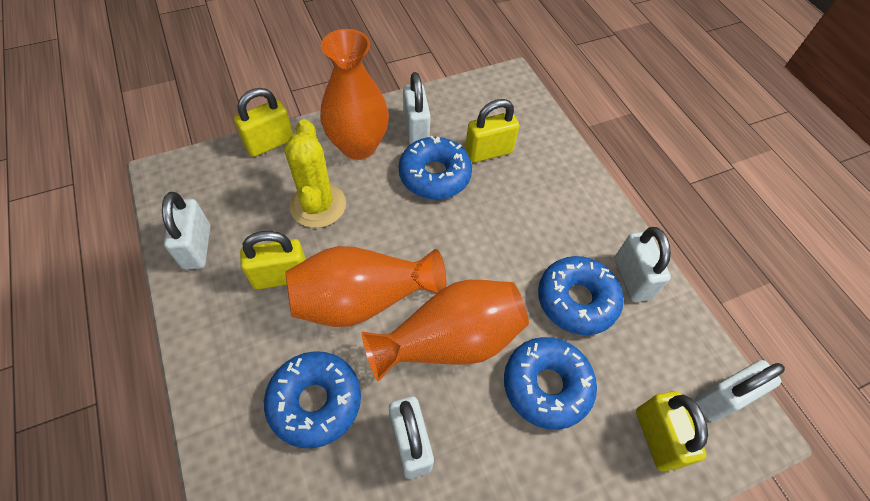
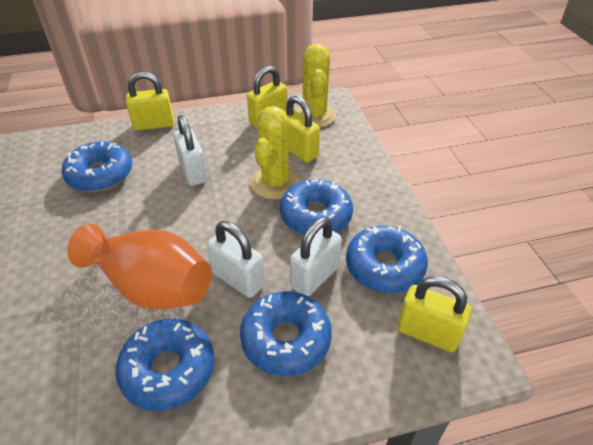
blue donut: [264,351,361,448] [399,136,472,199] [504,337,597,430] [538,256,624,335] = 4 -> [61,141,132,192] [115,319,214,411] [240,291,332,376] [280,179,353,235] [346,226,428,293] = 5
orange vase: [285,246,446,327] [320,29,389,160] [362,280,529,382] = 3 -> [67,224,212,310] = 1
white padlock: [162,192,210,270] [389,396,434,479] [403,72,431,145] [614,227,671,302] [694,360,785,421] = 5 -> [173,115,207,186] [207,221,265,298] [290,217,342,296] = 3
yellow cactus: [284,119,346,228] = 1 -> [250,106,300,200] [295,44,336,127] = 2

